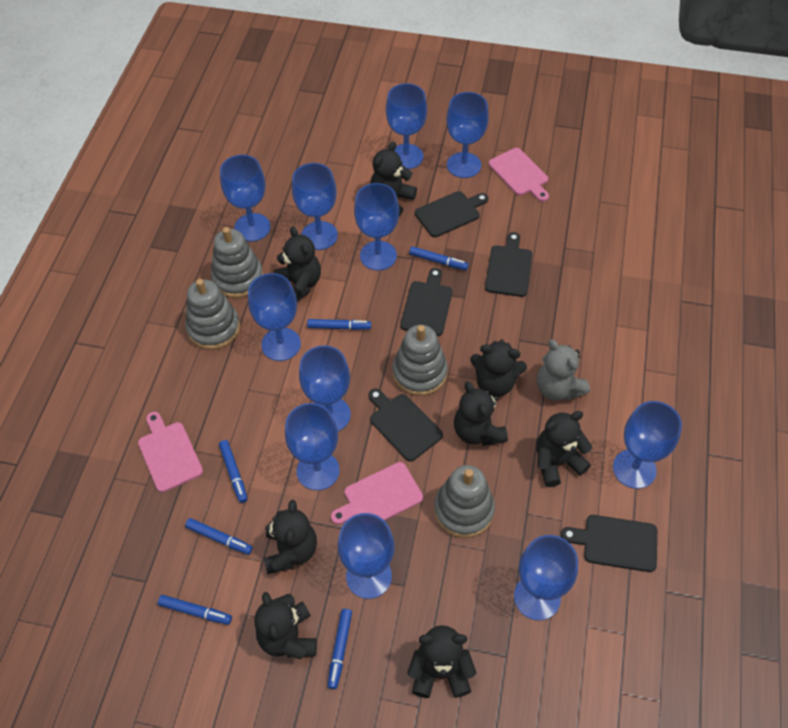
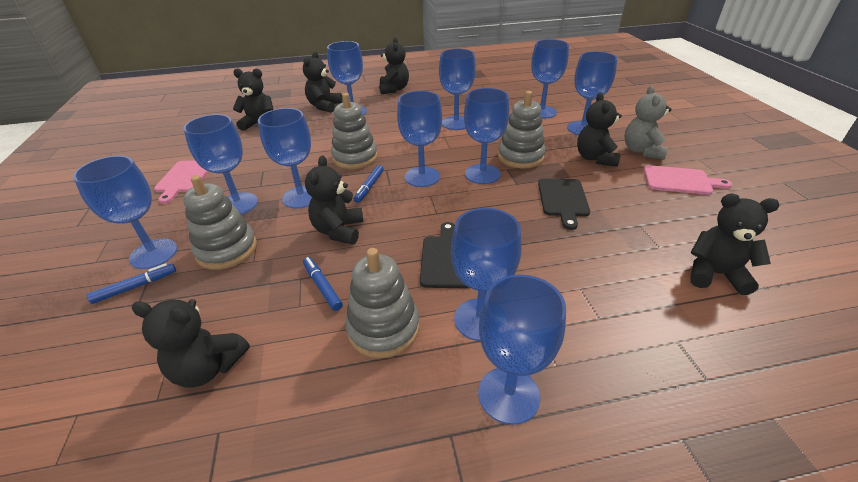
black cutting board: [368,389,443,461] [400,268,453,336] [415,191,488,237] [485,232,532,297] [561,515,657,572] = 5 -> [420,222,469,289] [538,178,590,230] = 2
black teddy bear: [254,592,317,659] [264,500,317,574] [273,227,321,302] [370,141,417,216] [407,625,476,698] [454,381,508,446] [470,339,527,397] [537,411,592,487] = 8 -> [132,299,250,388] [233,69,274,131] [303,52,342,113] [305,156,364,245] [379,37,409,95] [577,92,622,167] [690,194,780,295] = 7
blue marker: [158,595,232,625] [185,518,253,555] [219,440,248,503] [307,319,371,330] [328,609,352,689] [409,246,468,270] = 6 -> [87,263,176,304] [303,257,343,311] [354,165,384,203] = 3
pink cutting board: [138,412,203,492] [331,462,423,525] [489,148,549,202] = 3 -> [154,161,209,204] [644,165,732,195] = 2

